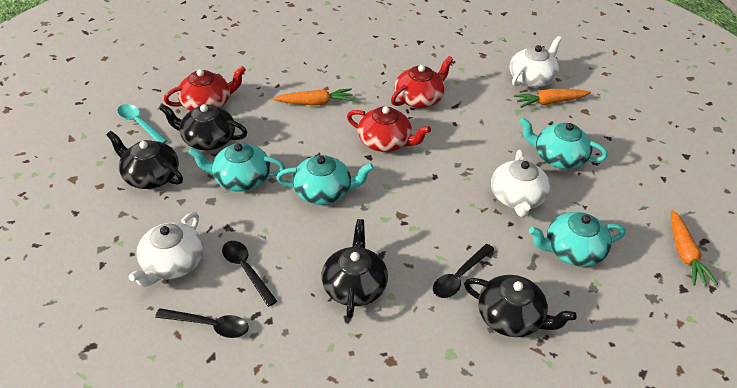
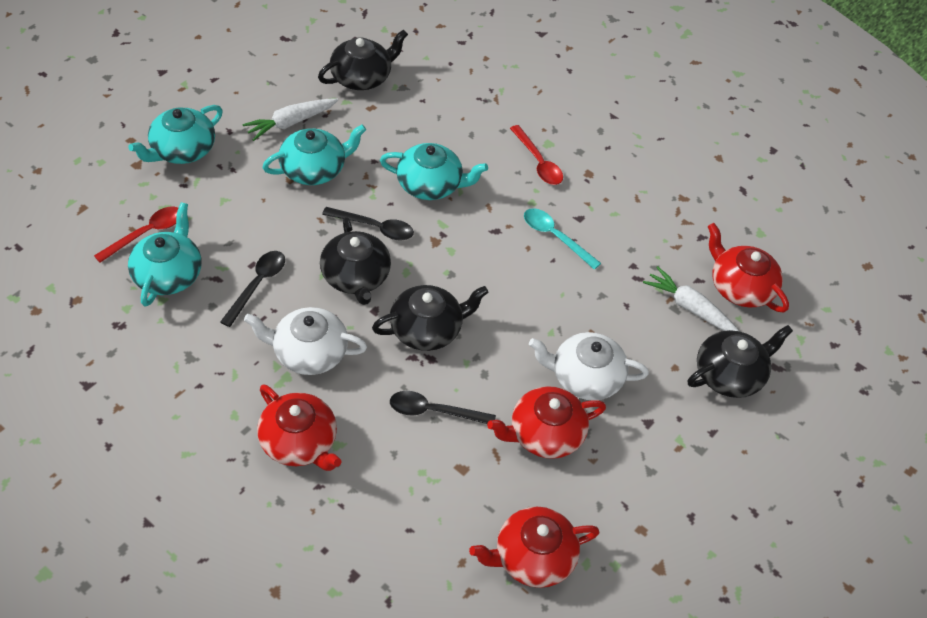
orange carrot: [273,88,354,105] [514,89,591,108] [671,210,718,286] = 3 -> none = 0
red spoon: none = 0 -> [94,207,178,263] [510,125,563,185] = 2
red teapot: [164,66,246,111] [347,106,431,152] [391,56,453,108] = 3 -> [257,384,342,471] [469,506,600,588] [487,386,606,459] [708,223,789,313] = 4
white carrot: none = 0 -> [242,98,338,141] [643,266,739,331] = 2
white teapot: [128,212,203,287] [491,150,550,217] [509,36,562,87] = 3 -> [244,307,367,375] [529,332,649,400] = 2

